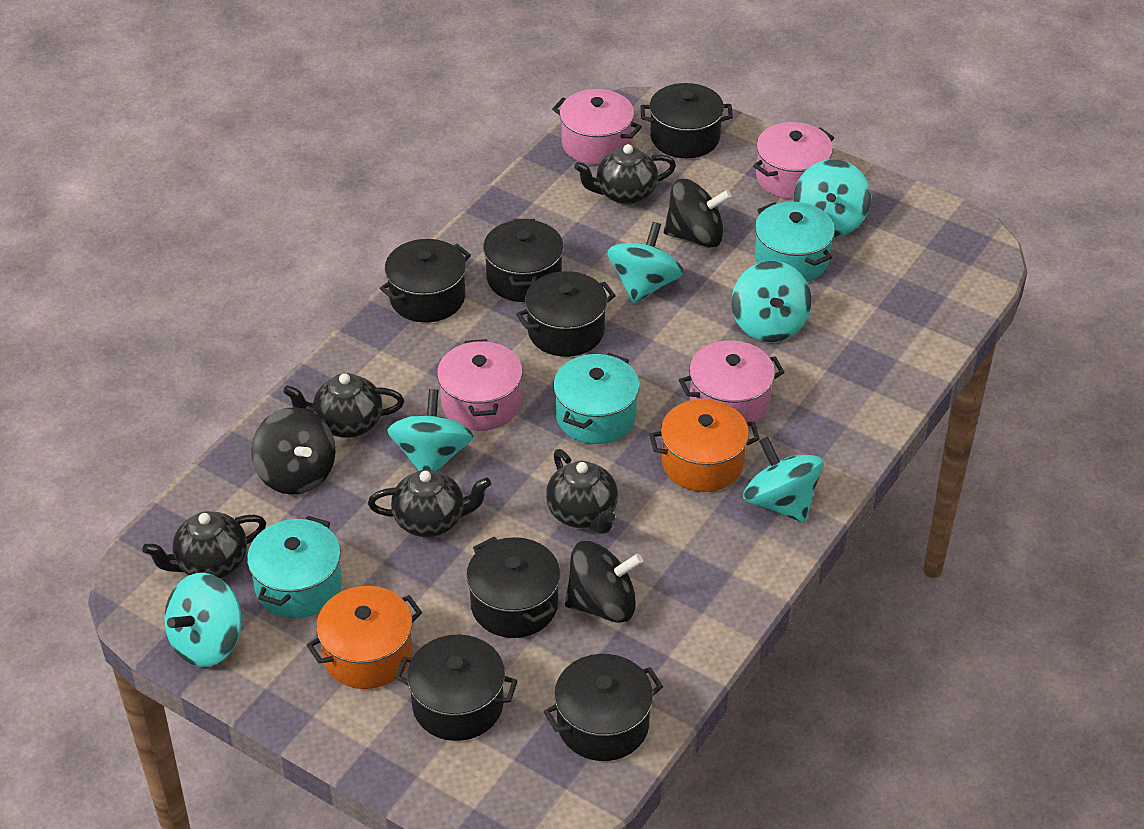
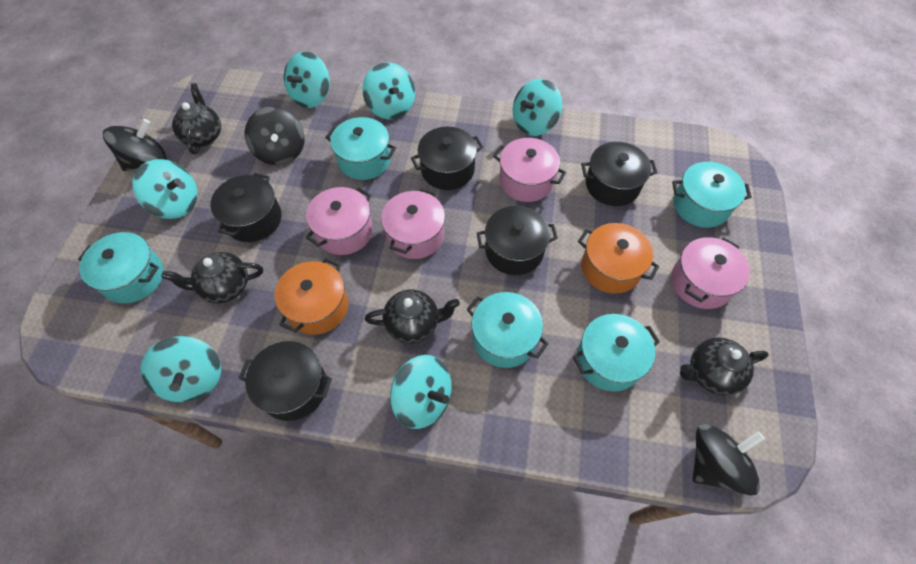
black pot: [380,239,471,323] [395,635,518,741] [466,537,561,638] [483,219,564,302] [516,271,616,357] [544,654,663,761] [640,83,733,158] = 7 -> [210,173,282,242] [239,341,332,421] [411,127,483,190] [477,206,558,275] [581,142,658,206] = 5
black teapot: [142,511,266,578] [283,373,404,438] [368,469,491,537] [546,449,618,534] [574,144,676,205] = 5 -> [162,252,263,303] [172,83,221,154] [365,290,460,344] [680,337,769,396] = 4
turquoise pot: [247,516,342,618] [553,353,640,444] [755,202,835,282] = 3 -> [78,232,164,303] [325,117,396,180] [466,292,548,368] [573,314,660,391] [672,162,752,228] = 5

